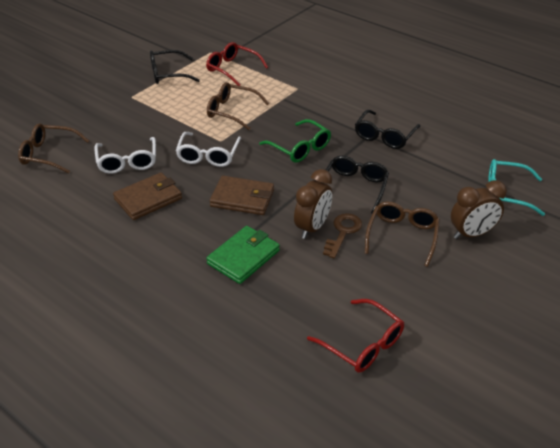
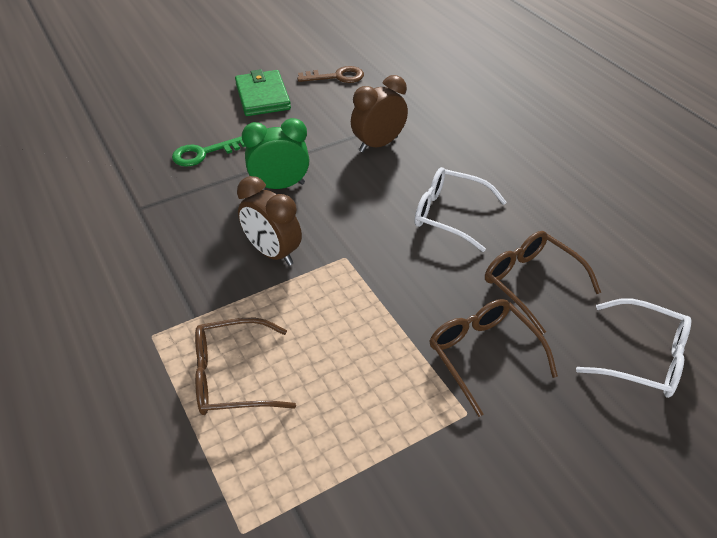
black glasses: [150,50,200,84] [322,156,389,214] [355,110,421,149] = 3 -> none = 0
brown wallet: [113,173,182,220] [210,176,274,215] = 2 -> none = 0
green clock: none = 0 -> [242,118,309,189] = 1
green glasses: [259,119,331,163] = 1 -> none = 0
green key: none = 0 -> [172,136,246,167] = 1
red glasses: [206,42,268,86] [307,299,404,373] = 2 -> none = 0
turquoise glasses: [488,159,545,216] = 1 -> none = 0

